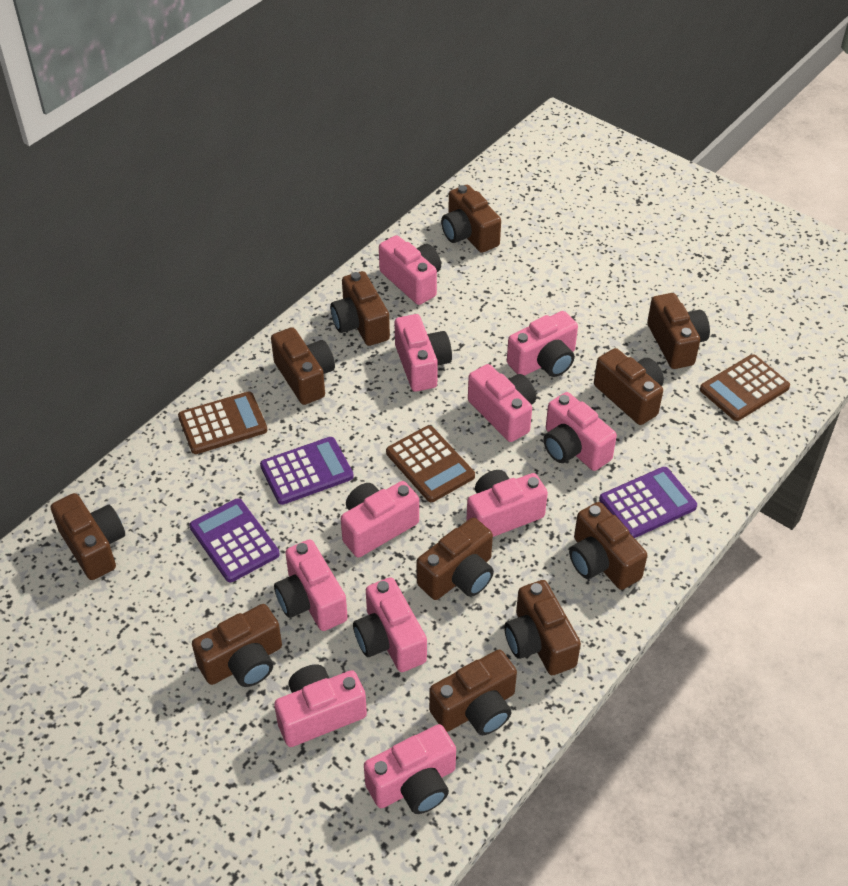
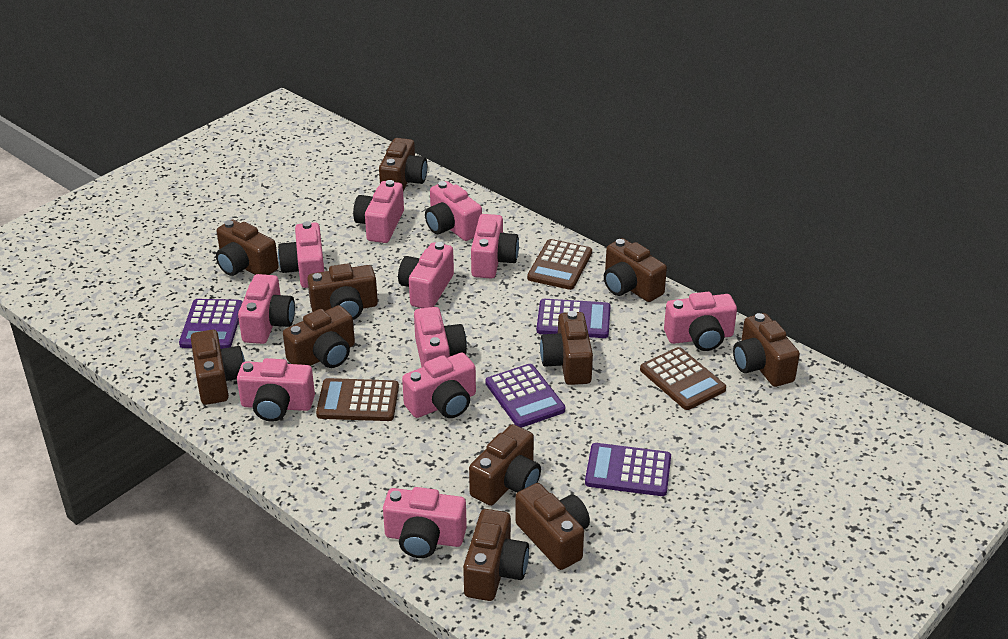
purple calculator: [189,498,280,582] [260,437,354,505] [599,467,697,538] = 3 -> [179,299,243,349] [486,364,565,428] [537,299,611,338] [585,443,671,496] = 4

